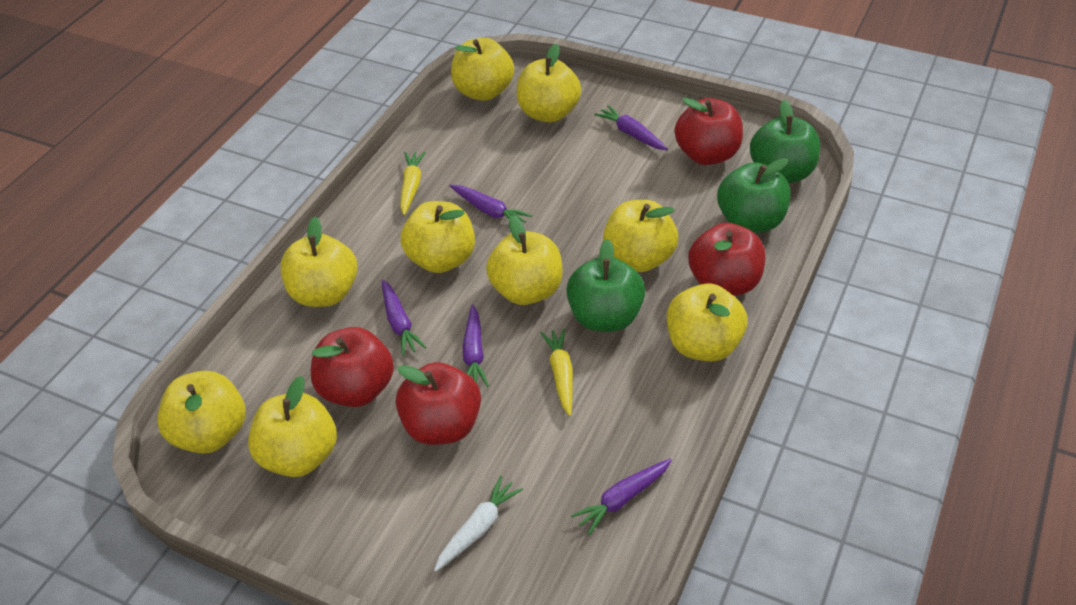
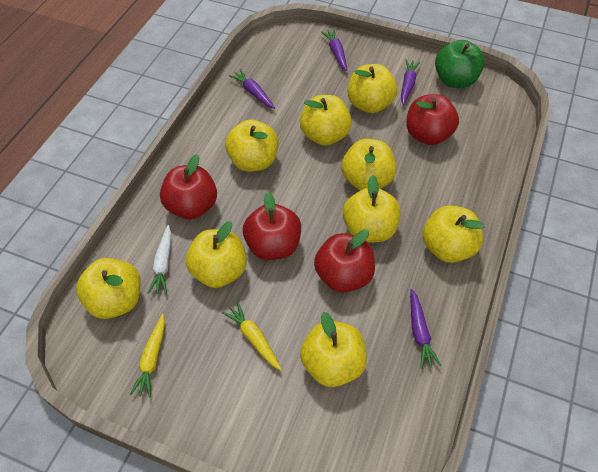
green apple: [566,239,645,332] [717,158,790,233] [750,100,820,183] = 3 -> [435,40,485,88] = 1
purple carrot: [382,280,426,356] [450,185,532,223] [462,305,489,387] [571,458,672,535] [594,105,668,150] = 5 -> [229,69,275,109] [321,29,347,71] [401,59,420,105] [410,289,441,369] = 4

